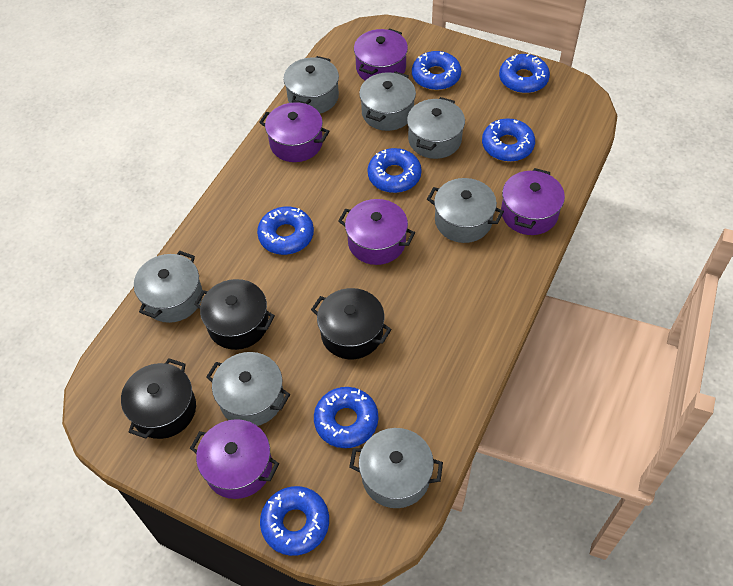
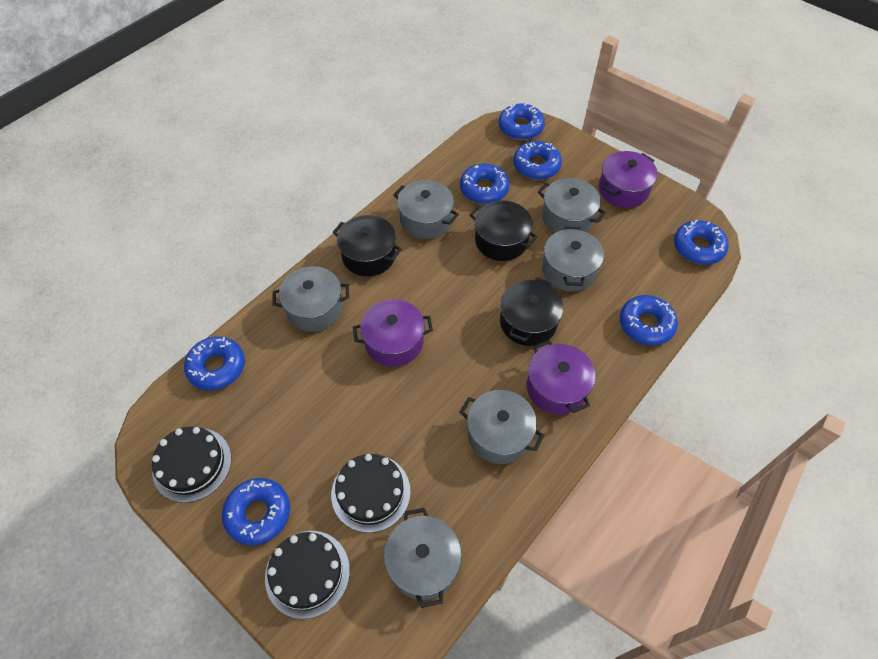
black cake: none = 0 -> [152,427,231,503] [265,531,350,619] [331,454,411,533] = 3
grey pot: [134,251,202,323] [206,352,290,426] [283,56,339,113] [349,428,443,508] [359,71,416,131] [407,97,465,159] [427,178,504,243] = 7 -> [272,267,349,332] [384,508,462,608] [393,180,459,239] [460,390,544,464] [538,178,606,233] [542,227,604,291] = 6
purple pot: [190,419,279,499] [259,102,330,162] [338,199,415,265] [354,28,408,80] [501,168,565,235] = 5 -> [353,299,433,367] [527,340,595,415] [599,151,658,208] = 3

